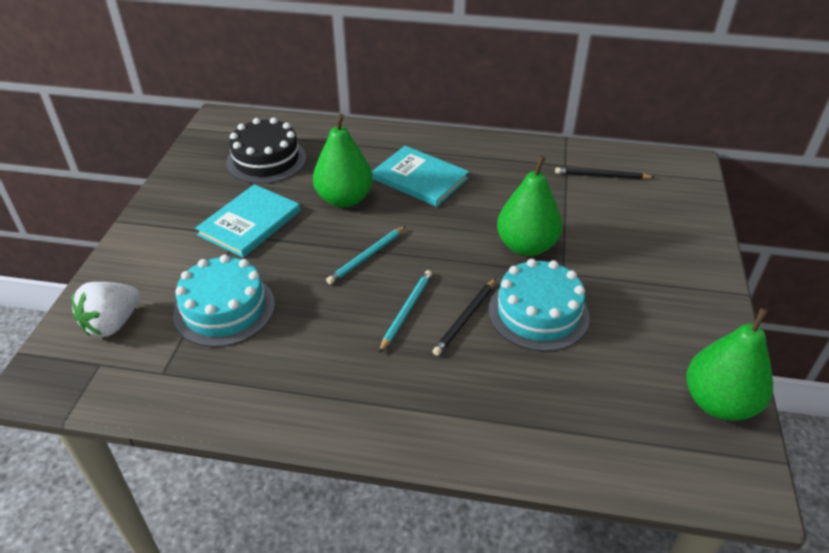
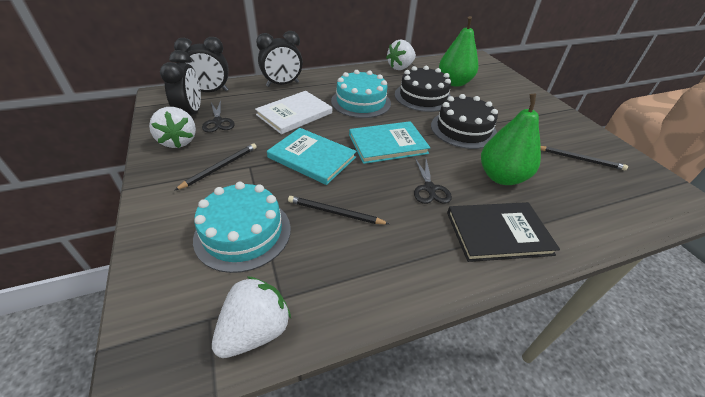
black book: none = 0 -> [447,202,560,262] = 1
black cake: [226,117,306,184] = 1 -> [395,66,451,112] [431,94,498,149] = 2
black clock: none = 0 -> [160,50,201,115] [174,37,229,92] [256,31,303,87] = 3
black pencil: [433,278,496,356] [555,167,654,179] = 2 -> [174,143,257,191] [288,196,389,224] [540,146,628,171] = 3
black scissors: none = 0 -> [202,100,235,133] [414,158,452,204] = 2
green pear: [313,114,373,208] [497,156,562,256] [687,308,773,421] = 3 -> [439,16,478,87] [481,94,541,185] = 2
turquoise pencil: [326,226,406,284] [379,270,432,353] = 2 -> none = 0
white book: none = 0 -> [255,91,332,134] = 1
white strawberry: [71,282,140,337] = 1 -> [149,107,196,148] [212,276,291,358] [386,40,416,70] = 3

